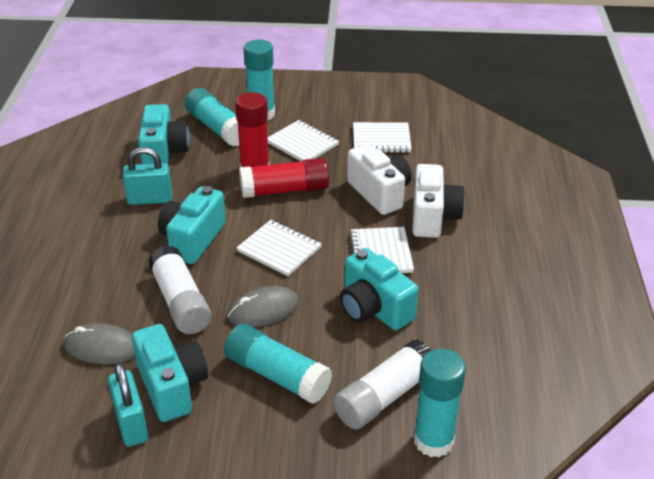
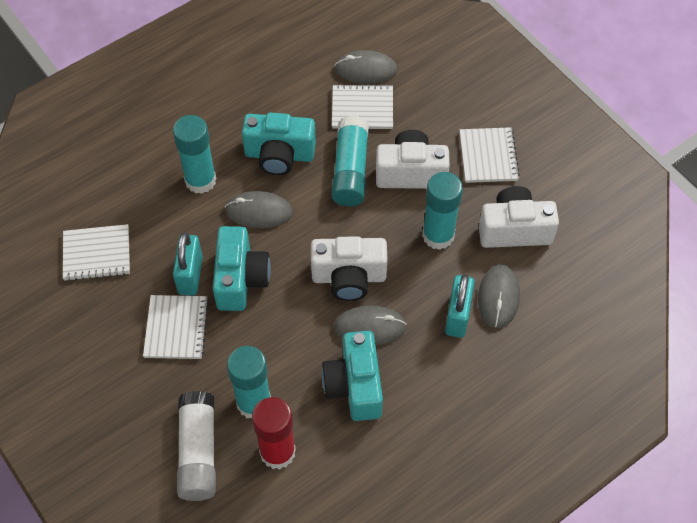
grey mouse: [64,323,135,364] [228,286,300,327] = 2 -> [225,191,293,228] [334,50,398,84] [334,305,407,345] [478,264,520,328] = 4
red glue stick: [235,92,270,167] [239,158,329,198] = 2 -> [252,397,296,469] = 1
turquoise camera: [132,324,208,422] [138,104,190,164] [158,186,226,264] [340,248,419,331] = 4 -> [213,226,271,311] [242,113,316,175] [322,331,383,421] = 3
white camera: [347,144,411,215] [412,164,465,238] = 2 -> [311,236,388,301] [376,130,450,189] [479,186,559,248] = 3
white glue stick: [148,246,212,334] [333,339,432,429] = 2 -> [177,391,216,501] = 1

